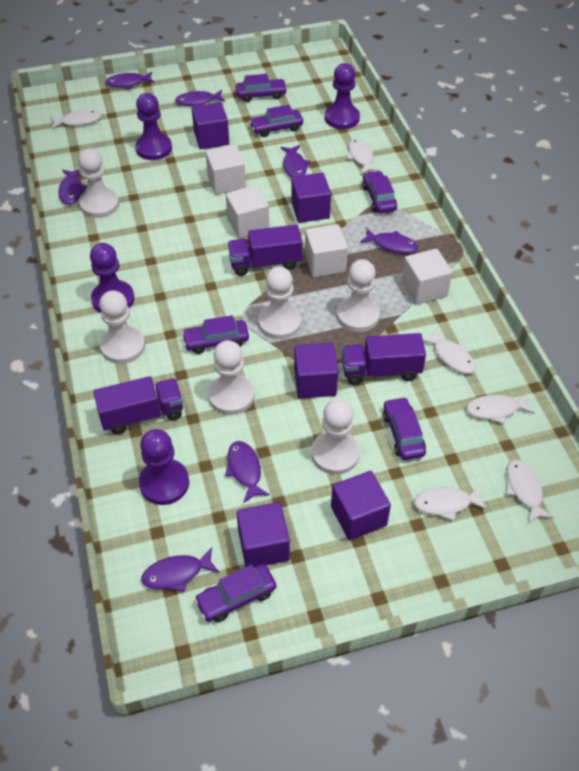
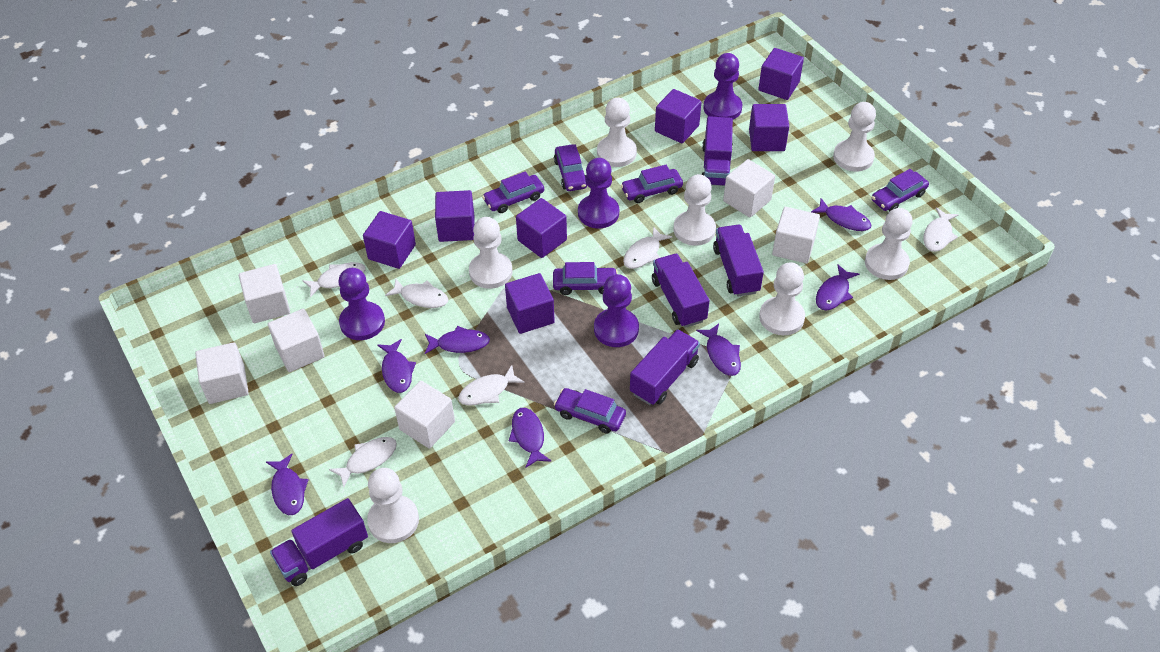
purple cube: [192,102,229,149] [237,502,290,567] [291,173,331,223] [294,343,338,399] [331,471,391,540] = 5 -> [363,211,416,269] [435,190,475,242] [505,273,555,334] [516,198,567,258] [655,89,701,143] [749,104,789,151] [758,48,804,100] = 7
purple truck: [93,376,183,435] [228,225,302,276] [342,333,426,385] = 3 -> [270,498,368,586] [630,329,700,405] [652,254,709,328] [702,116,733,186] [713,225,764,296] = 5
white cube: [205,145,246,195] [226,185,269,239] [305,224,348,277] [402,248,453,305] = 4 -> [195,342,249,404] [239,264,290,323] [268,309,325,372] [394,381,455,448] [723,159,775,218] [772,207,820,263] = 6
white pawn: [78,149,119,218] [99,290,145,364] [208,340,255,415] [258,266,301,339] [311,399,360,475] [337,259,380,332] = 6 -> [367,468,419,543] [469,217,512,289] [597,98,637,167] [673,174,716,246] [759,262,805,335] [833,102,876,172] [865,208,913,280] = 7

